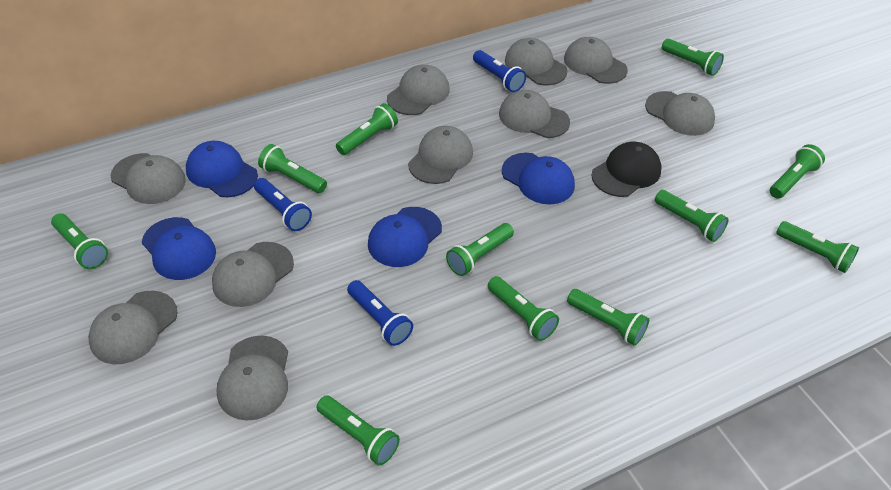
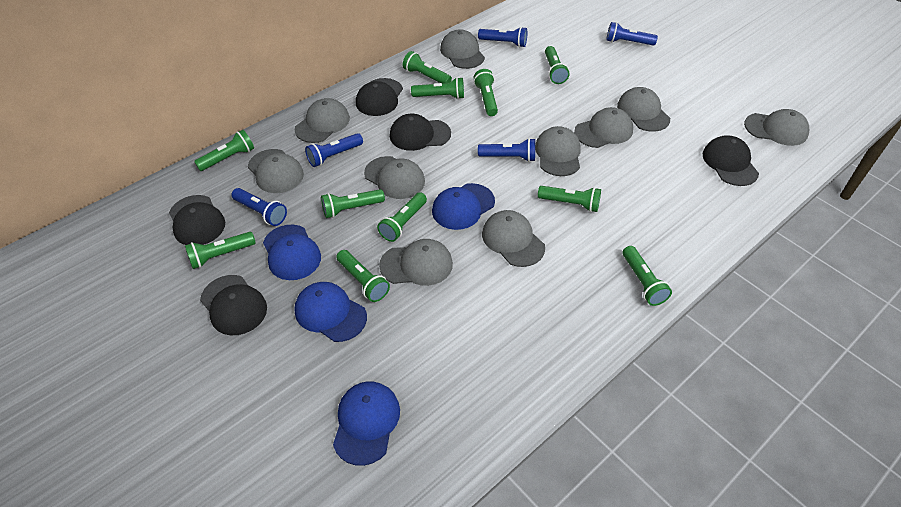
black cap: [591,142,661,197] = 1 -> [169,195,225,245] [200,275,267,335] [356,78,403,116] [390,114,451,151] [703,135,759,186] = 5
blue flashlight: [254,178,312,231] [347,280,413,346] [473,50,526,92] = 3 -> [232,188,287,226] [305,133,363,167] [478,27,527,47] [478,138,535,162] [606,22,658,46] = 5

